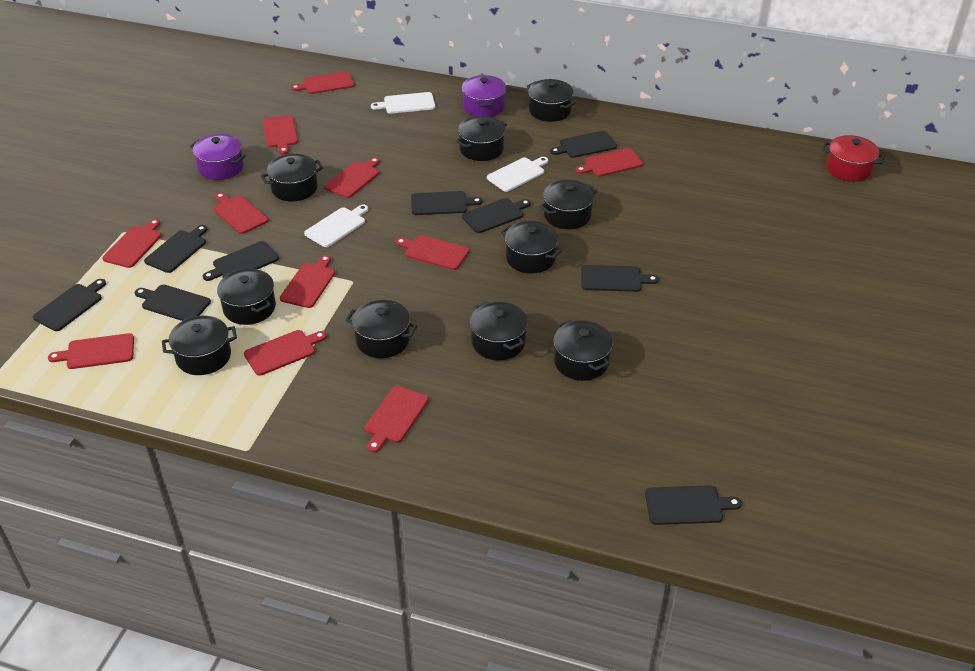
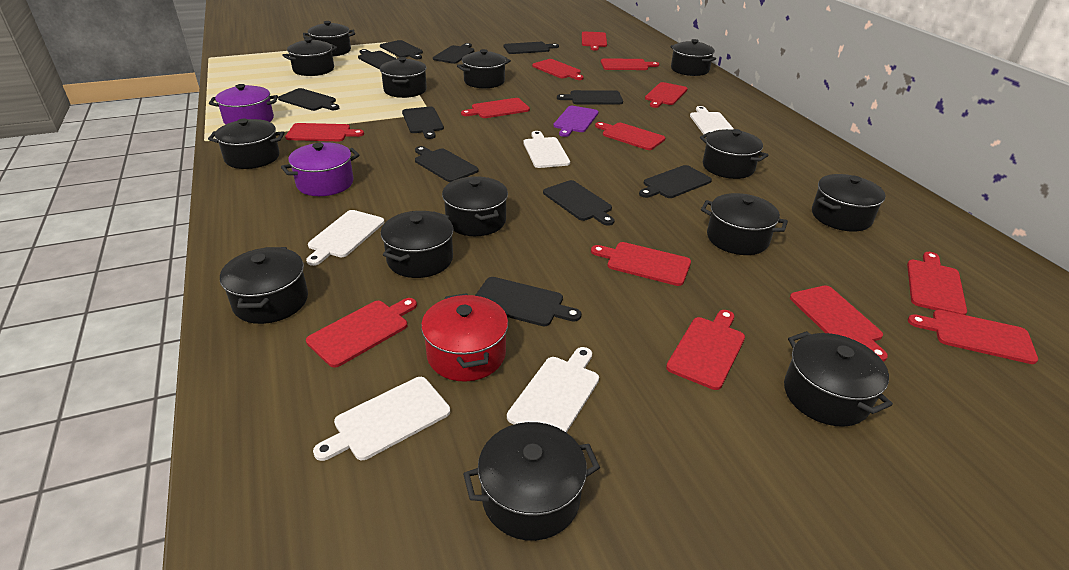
black cutting board: [33,279,106,331] [135,284,211,321] [144,225,207,273] [203,241,279,281] [411,191,482,215] [462,198,531,233] [550,131,617,158] [581,265,659,292] [645,485,742,525] = 9 -> [278,88,339,111] [358,49,397,69] [380,40,423,59] [402,106,444,139] [415,146,479,182] [433,43,474,64] [475,277,581,326] [504,42,559,54] [543,180,614,226] [557,90,623,104] [639,165,712,198] = 11
black pot: [162,316,237,375] [217,269,276,325] [261,154,323,201] [346,300,417,358] [456,116,507,161] [470,301,528,360] [501,221,562,273] [527,79,575,122] [539,180,597,229] [553,320,613,381] = 10 -> [208,119,285,169] [220,247,308,324] [282,38,338,76] [303,21,355,56] [380,57,427,98] [381,211,454,278] [442,176,508,236] [457,49,511,88] [463,422,600,541] [671,39,716,76] [700,129,769,179] [701,193,788,255] [784,331,893,427] [812,174,885,232] = 14
purple cutting board: none = 0 -> [553,106,599,137] = 1
red cutting board: [48,333,134,369] [102,219,161,268] [213,192,268,234] [244,330,326,376] [263,115,298,155] [280,255,335,308] [291,71,354,94] [324,157,380,198] [365,386,429,453] [395,235,469,270] [575,148,643,177] = 11 -> [285,123,364,141] [306,298,417,368] [461,98,530,118] [532,59,584,80] [582,32,607,51] [591,242,691,286] [595,122,665,150] [601,59,659,70] [645,82,688,108] [666,310,745,390] [790,285,888,362] [907,252,967,315] [908,310,1038,364] = 13
white cutting board: [304,205,368,247] [371,92,435,114] [487,157,548,192] = 3 -> [306,210,384,266] [313,377,450,461] [507,347,599,433] [523,131,570,168] [690,106,734,135] = 5

